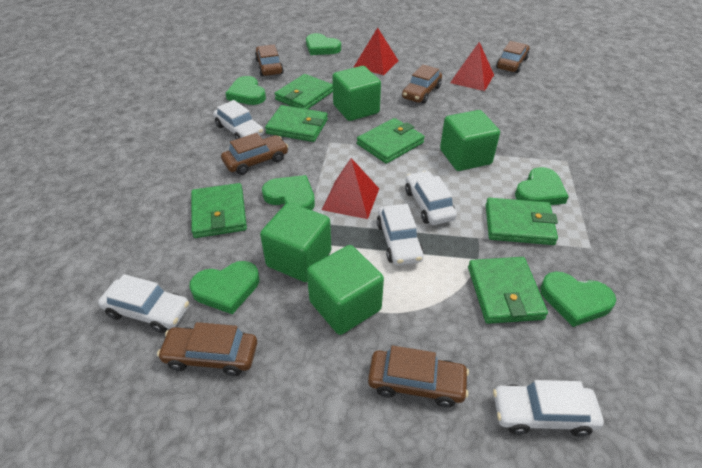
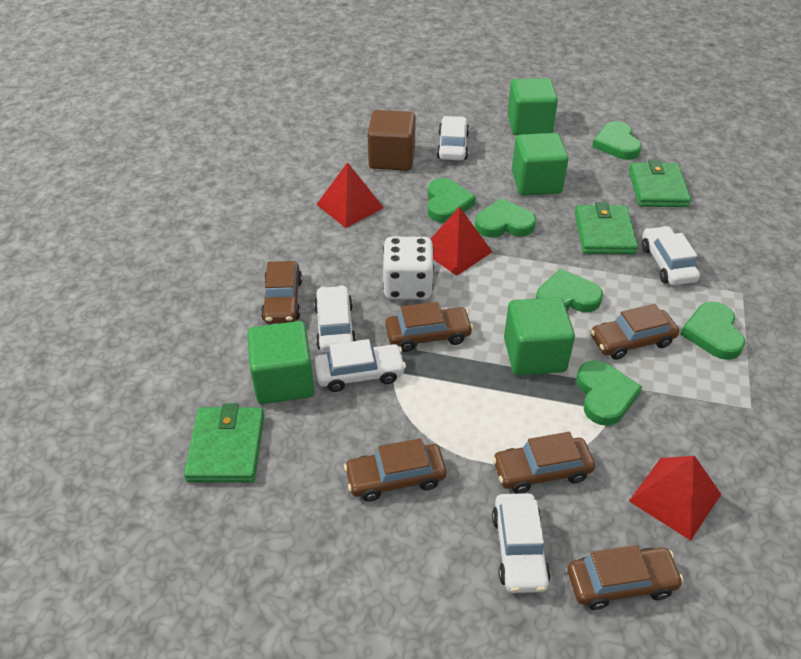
brown cube: none = 0 -> [367,110,416,171] = 1
green wallet: [191,183,247,238] [265,105,328,142] [274,74,333,109] [357,118,425,164] [468,257,548,324] [486,198,558,245] = 6 -> [184,404,265,482] [574,202,638,254] [629,160,691,207] = 3
white dice: none = 0 -> [383,237,434,300] = 1

